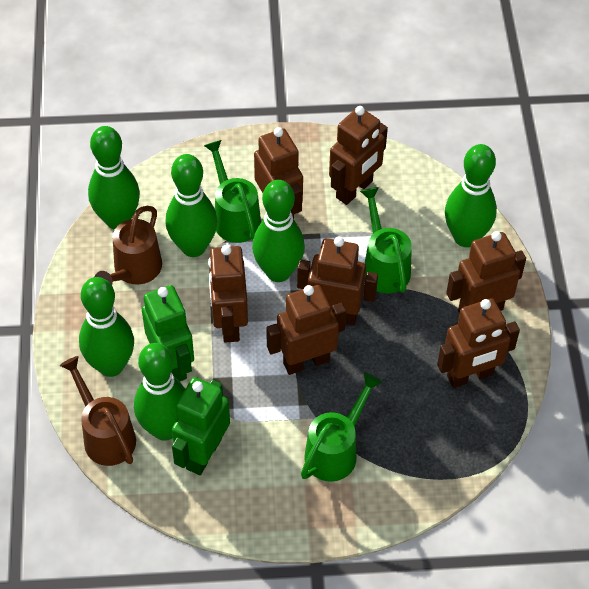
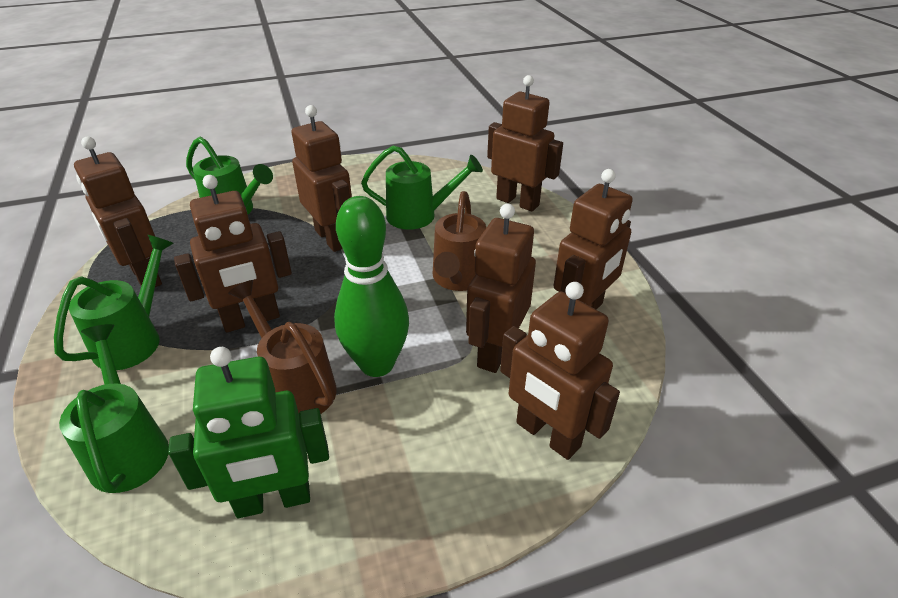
green bowling pin: [79,277,134,377] [88,126,140,230] [134,343,185,441] [165,154,218,257] [252,180,305,282] [445,144,497,247] = 6 -> [334,196,409,377] = 1
green robot: [142,285,194,381] [172,377,230,475] = 2 -> [168,347,329,518] = 1
green watering can: [204,140,261,243] [301,373,382,482] [360,187,412,293] = 3 -> [54,235,174,370] [59,324,169,493] [186,137,273,214] [361,146,483,230] = 4

